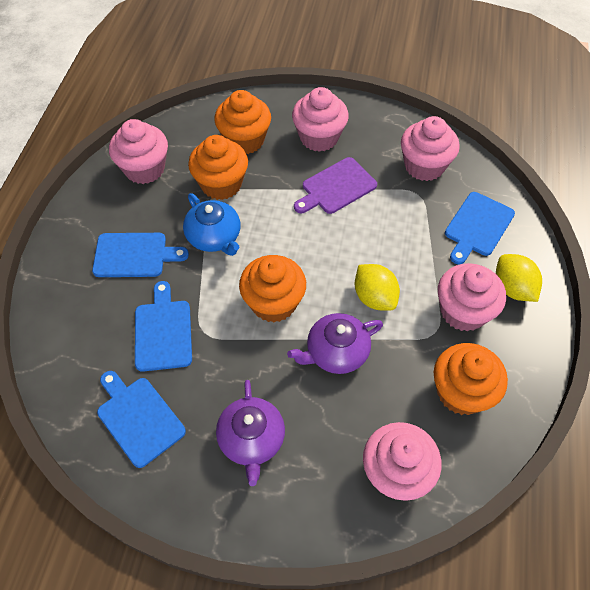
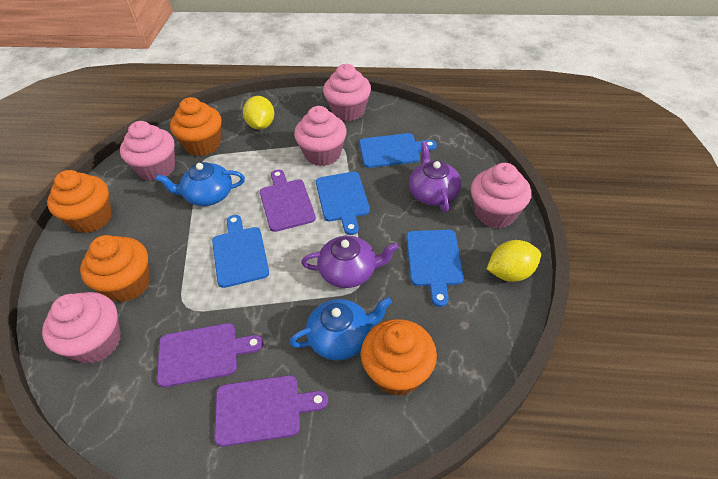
blue teapot: [183,193,240,256] = 1 -> [156,162,245,206] [290,297,392,360] = 2
purple cutting board: [294,157,377,214] = 1 -> [157,323,264,388] [214,375,328,447] [260,170,316,232] = 3

